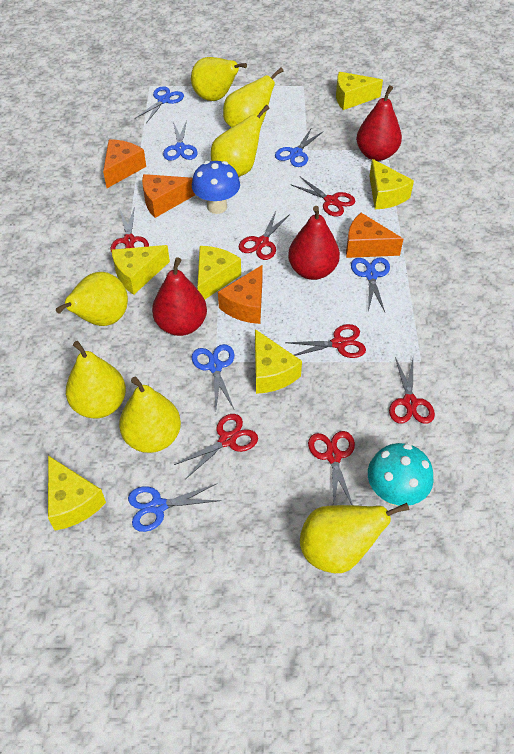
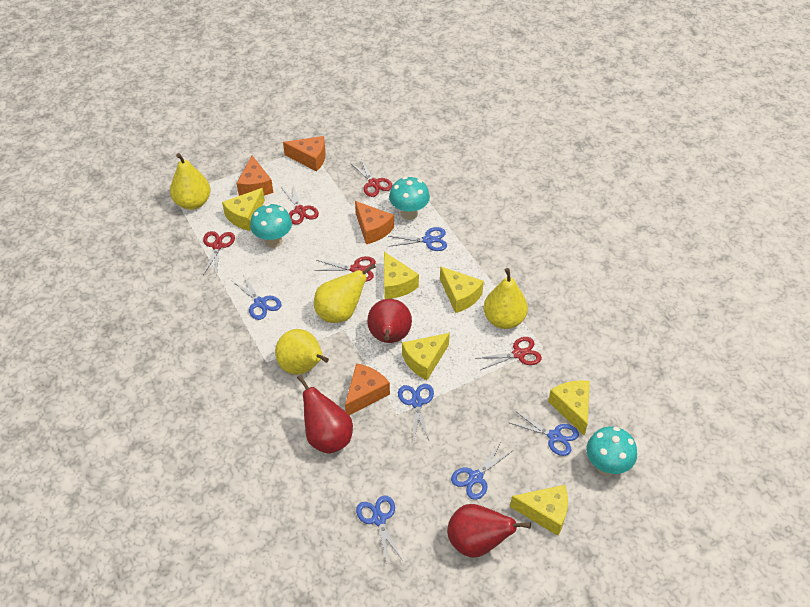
blue mushroom: [192,161,240,214] = 1 -> none = 0
red scissors: [110,206,149,253] [174,414,258,478] [239,211,290,260] [285,324,366,358] [292,177,355,217] [308,431,355,505] [389,357,435,424] = 7 -> [203,231,235,275] [281,185,319,225] [315,256,376,281] [350,159,393,197] [478,337,542,370] = 5
turquoise mushroom: [368,443,434,506] = 1 -> [250,203,292,248] [389,176,430,220] [586,427,637,476] = 3
yellow pear: [56,272,128,326] [66,341,126,418] [119,377,181,453] [191,57,247,101] [211,105,270,177] [223,67,283,128] [300,503,409,573] = 7 -> [170,153,211,210] [275,329,329,375] [314,263,376,323] [483,268,528,329] = 4

